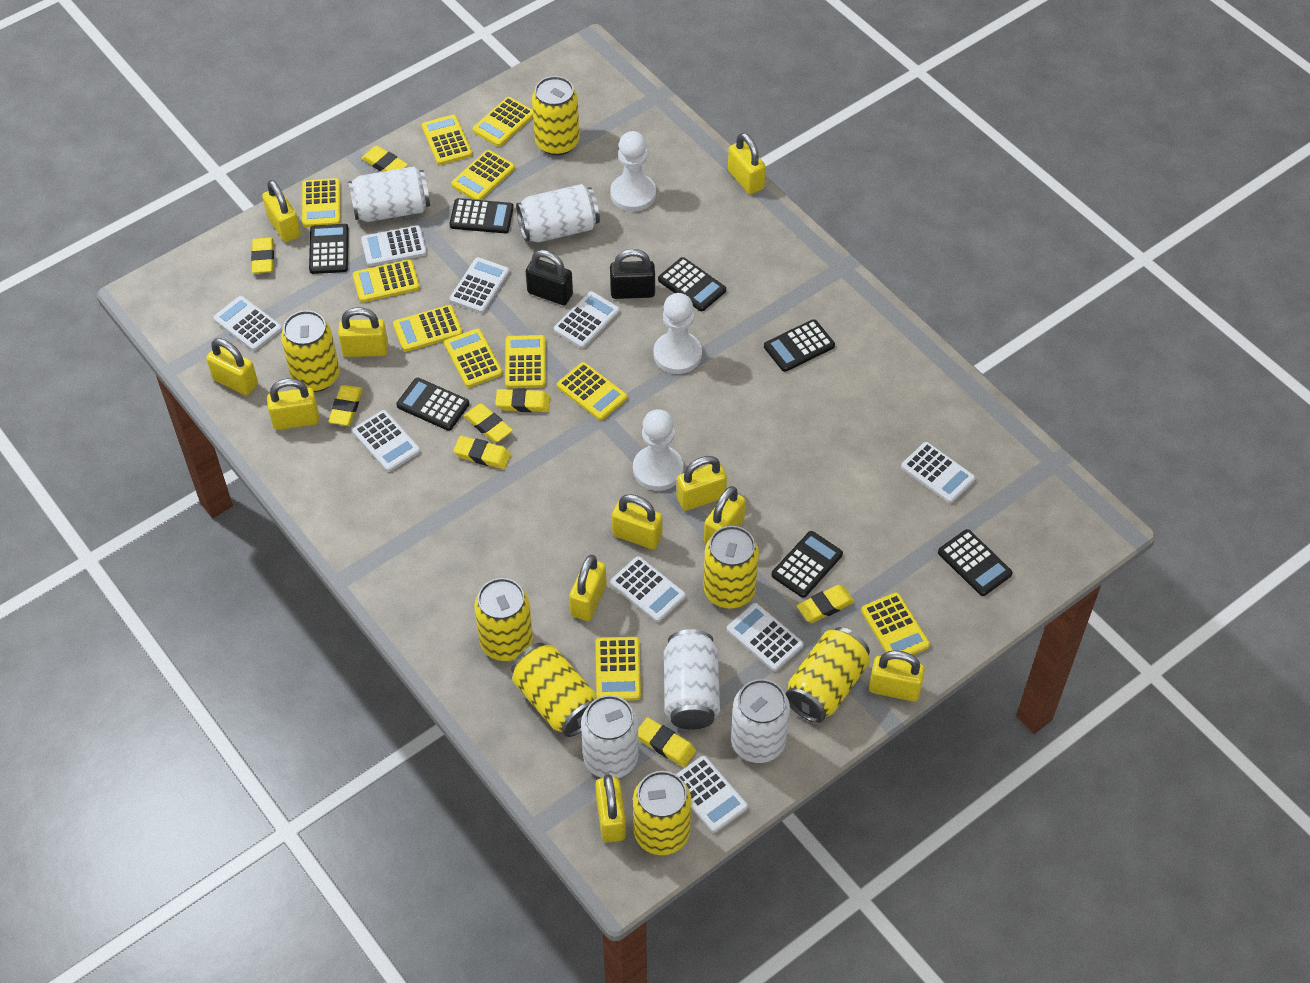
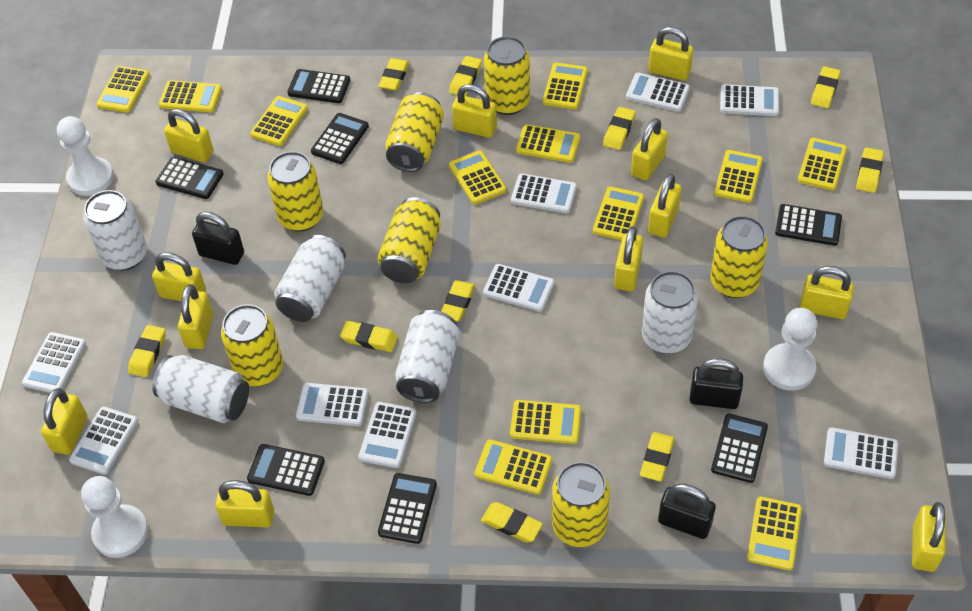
black padlock: [526,250,573,305] [610,249,655,299] = 2 -> [192,212,244,265] [658,484,716,539] [689,358,743,409] = 3
yellow calculator: [302,178,340,227] [353,259,420,303] [393,305,463,352] [422,115,472,165] [444,329,503,388] [451,150,515,200] [473,97,533,147] [505,335,545,388] [557,362,627,420] [596,637,641,701] [861,593,930,660] = 11 -> [97,66,150,112] [159,80,222,112] [250,96,308,146] [449,150,506,204] [475,439,552,495] [510,400,581,444] [516,125,580,163] [543,63,588,109] [593,186,644,240] [714,150,763,203] [747,497,802,570] [798,138,847,191] = 12
yellow eraser: [251,238,274,273] [328,385,363,426] [361,146,408,172] [453,436,511,469] [464,404,513,443] [495,388,550,412] [638,717,696,767] [797,585,855,623] = 8 -> [128,325,165,377] [340,321,398,352] [379,58,409,91] [441,280,475,321] [449,56,482,96] [481,502,543,542] [603,107,635,150] [640,432,675,481] [811,66,841,108] [856,147,884,193] = 10
yellow padlock: [206,338,258,396] [262,180,301,242] [267,378,319,430] [338,307,388,357] [569,555,606,621] [595,774,626,843] [612,494,662,549] [677,456,727,511] [704,486,746,544] [728,133,766,194] [869,650,925,702] = 11 -> [41,388,87,455] [152,252,206,301] [164,109,213,163] [178,284,213,349] [215,480,274,527] [452,84,497,138] [614,226,643,291] [631,118,668,181] [648,173,682,238] [649,27,693,81] [800,266,854,319] [912,502,946,572] = 12

